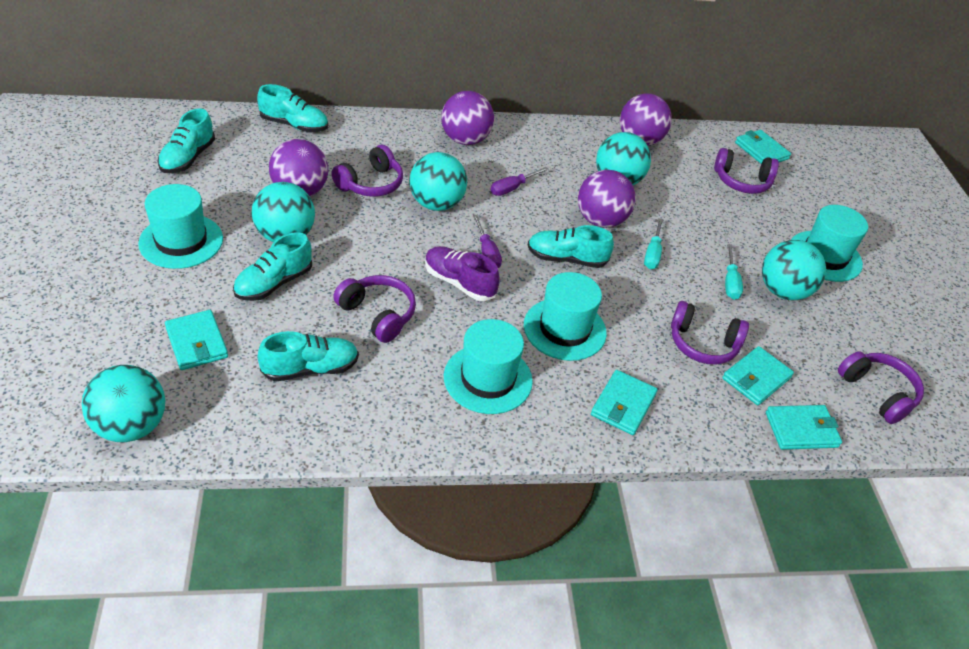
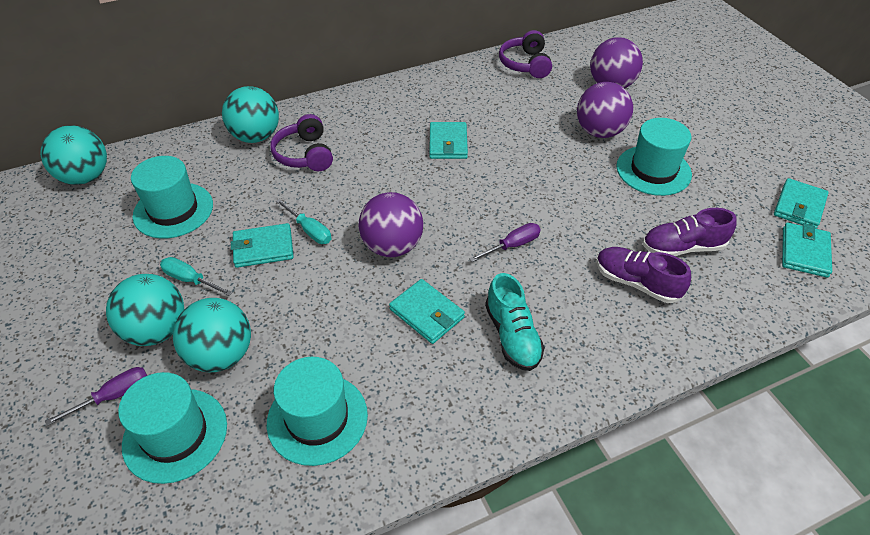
purple ball: [269,139,328,196] [441,91,494,145] [578,170,636,228] [620,93,672,146] = 4 -> [359,192,423,257] [577,82,633,138] [590,37,643,88] = 3
purple headphones: [331,145,403,197] [333,275,416,343] [671,301,749,365] [714,148,779,194] [838,351,924,424] = 5 -> [270,114,333,171] [499,30,552,78] = 2
purple shoe: [425,246,500,301] = 1 -> [596,247,691,303] [643,208,737,256] = 2
turquoise ball: [82,365,165,442] [251,182,315,242] [409,152,467,211] [596,132,651,185] [762,240,826,300] = 5 -> [40,125,107,185] [106,274,184,346] [173,298,251,372] [222,86,279,143] = 4
turquoise shoe: [158,108,215,173] [233,232,312,301] [257,84,328,132] [258,331,359,382] [528,225,614,268] = 5 -> [485,273,545,371] = 1

